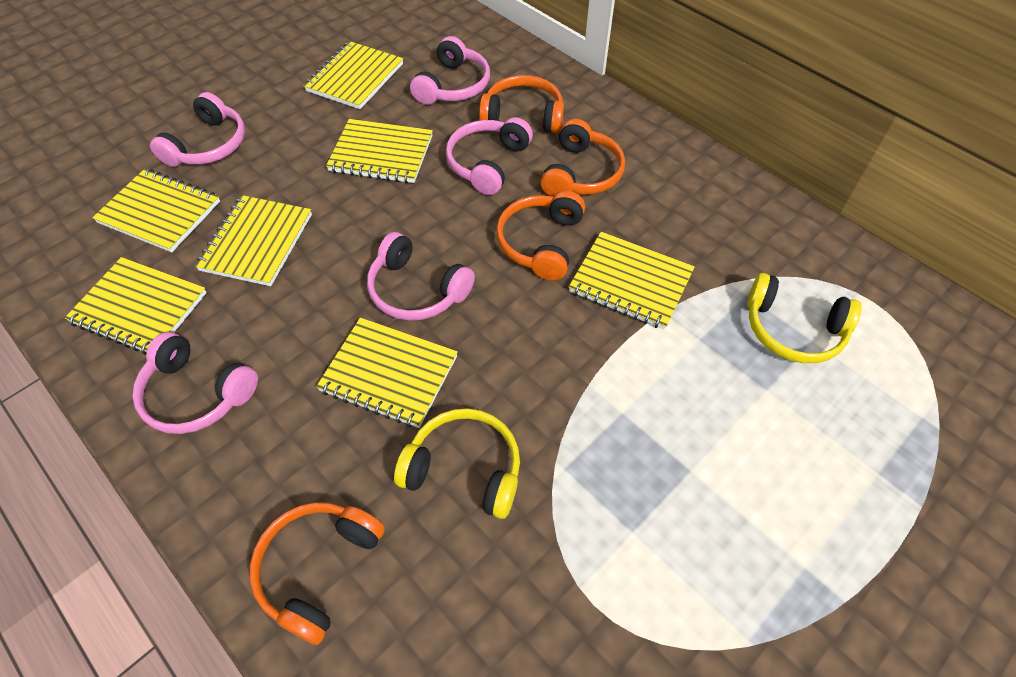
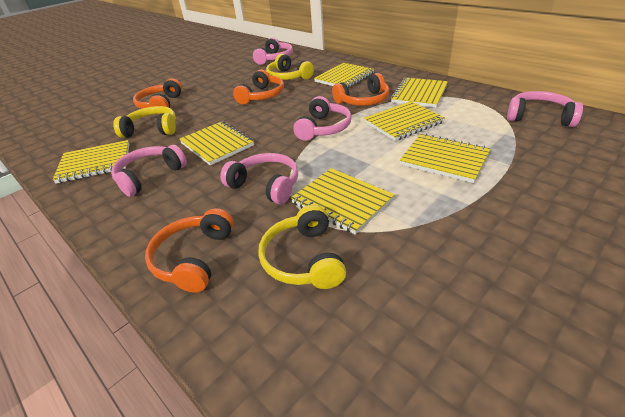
yellow headphones: [394,408,520,519] [747,273,862,363] = 2 -> [113,106,176,138] [258,205,346,289] [266,54,314,80] = 3

